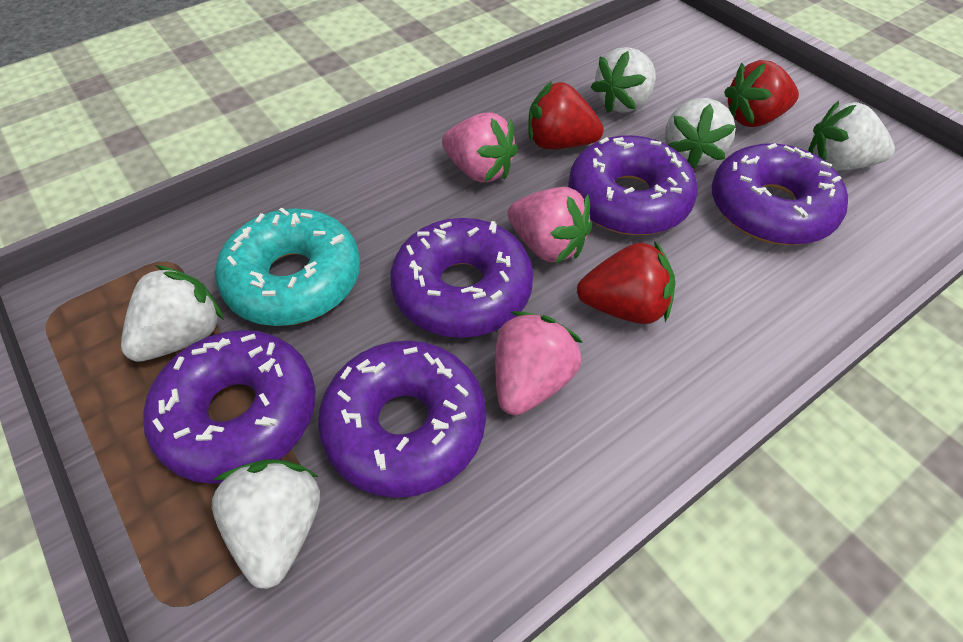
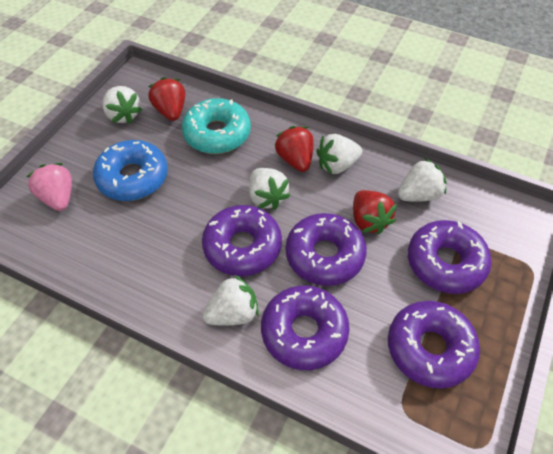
blue donut: none = 0 -> [93,140,168,201] = 1
pink strawberry: [442,112,518,183] [495,311,583,415] [508,187,592,264] = 3 -> [26,163,72,211] = 1

